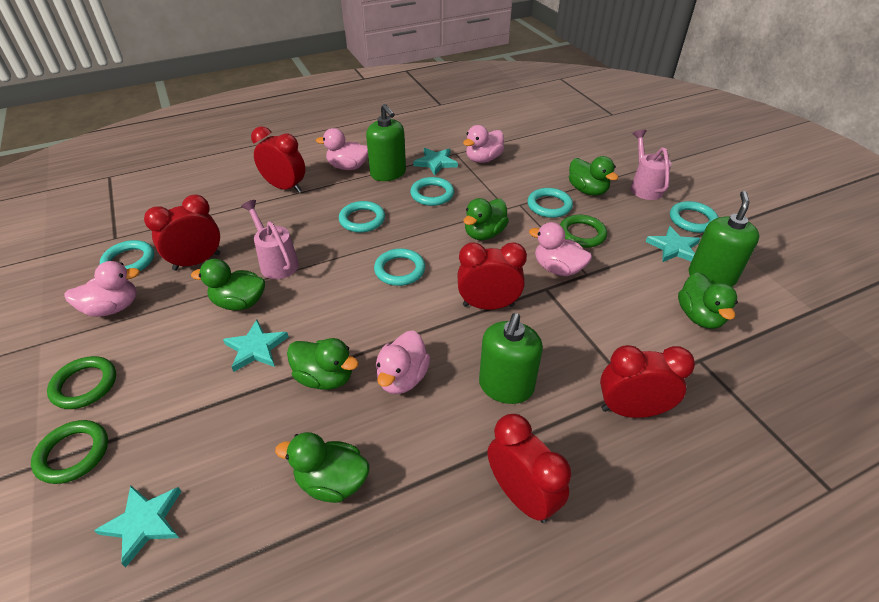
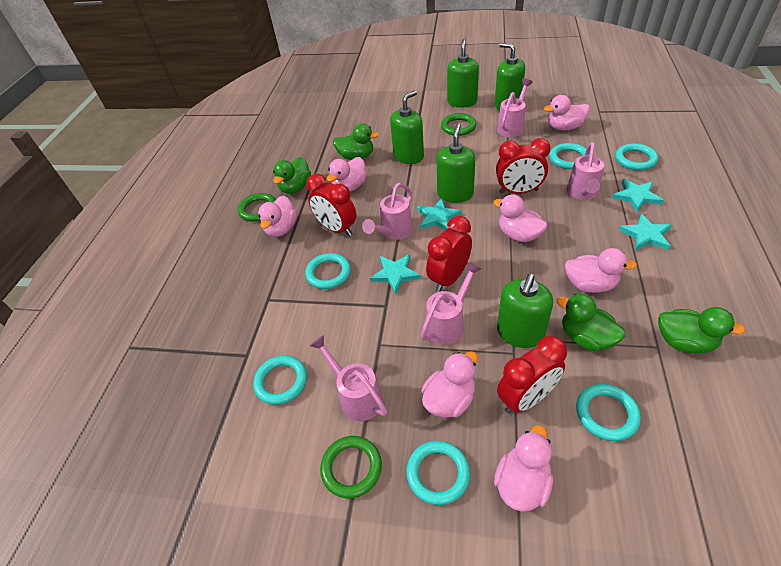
green duck: [191,259,265,310] [275,432,370,503] [287,338,359,390] [464,198,509,240] [569,156,618,196] [678,272,738,329] = 6 -> [273,157,311,194] [333,124,379,160] [556,294,625,351] [658,307,745,353] = 4
green soap dispenser: [366,104,406,181] [479,313,543,404] [689,191,759,287] = 3 -> [390,91,424,164] [437,123,475,203] [447,39,479,108] [495,43,525,111] [497,274,553,348] = 5
pink duck: [64,261,140,317] [316,128,368,170] [376,330,430,394] [463,125,504,163] [529,222,592,276] = 5 -> [258,196,297,237] [327,157,367,192] [421,351,478,418] [493,194,548,242] [494,425,553,512] [544,95,590,131] [565,248,637,293] = 7
pink watering can: [241,200,299,279] [630,130,671,200] = 2 -> [309,335,387,421] [362,183,413,240] [421,262,482,345] [497,79,533,137] [566,142,605,200] = 5
red clock: [144,195,220,271] [251,126,305,193] [458,242,527,310] [488,414,571,523] [600,345,695,418] = 5 -> [306,174,356,236] [426,216,472,292] [496,138,550,194] [497,336,567,414] = 4

